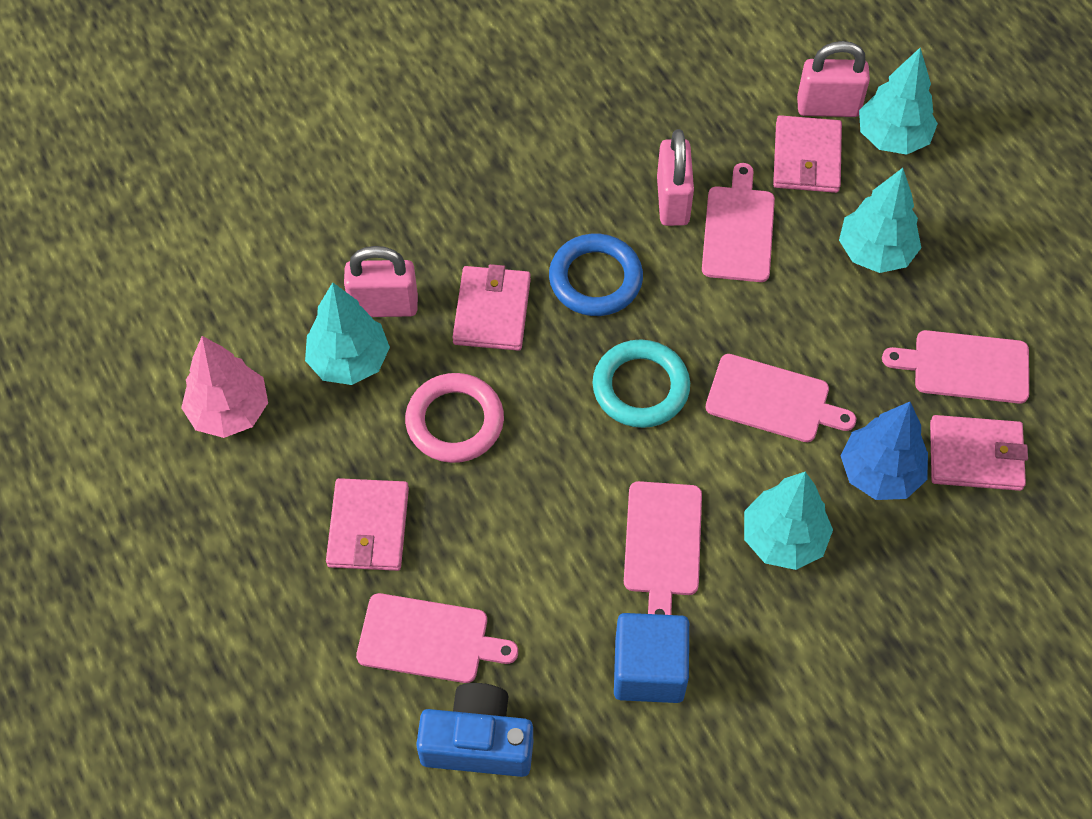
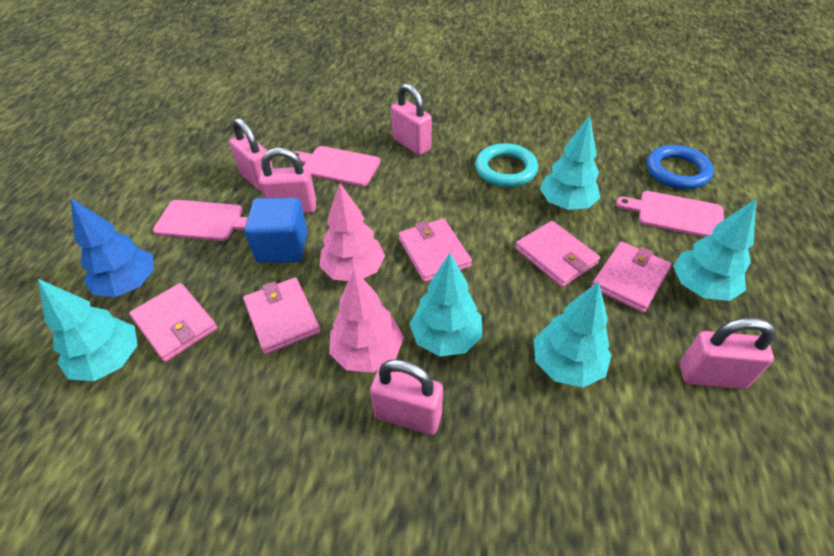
blue camera: [416,683,533,777] = 1 -> none = 0
pink cutting board: [356,593,518,683] [624,481,702,615] [702,163,775,282] [705,354,856,442] [882,330,1029,404] = 5 -> [153,200,248,241] [294,146,381,186] [616,191,724,237] = 3
pink padlock: [344,246,418,317] [657,129,694,226] [797,41,870,117] = 3 -> [229,118,273,192] [259,148,316,213] [370,359,443,435] [391,83,432,155] [680,318,776,389] = 5
pink ring: [405,373,504,463] = 1 -> none = 0
pink tree: [181,336,268,438] = 1 -> [319,183,385,281] [329,269,404,372] = 2
pink wallet: [326,478,409,571] [452,264,531,351] [773,115,842,193] [930,415,1028,491] = 4 -> [129,283,217,362] [243,277,321,355] [399,218,472,282] [515,221,600,287] [591,241,672,313] = 5
turquoise tree: [305,282,390,385] [744,472,833,570] [839,168,921,273] [859,48,938,155] = 4 -> [38,279,138,381] [410,253,482,356] [534,282,612,387] [540,115,600,210] [673,199,756,301] = 5

